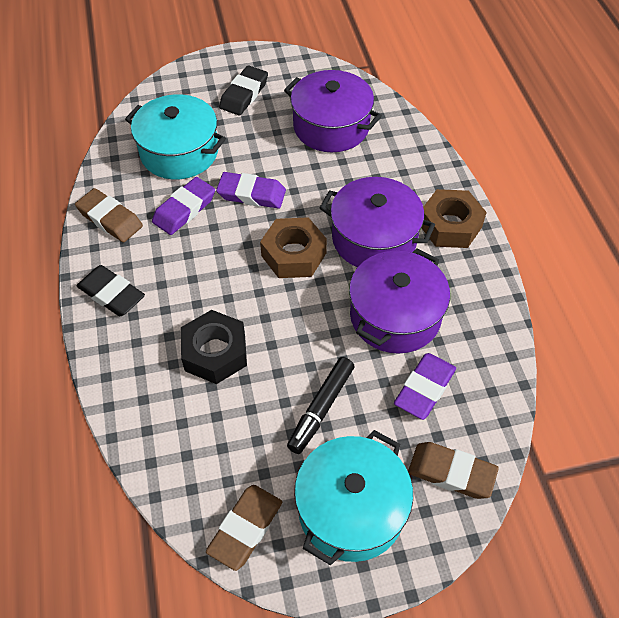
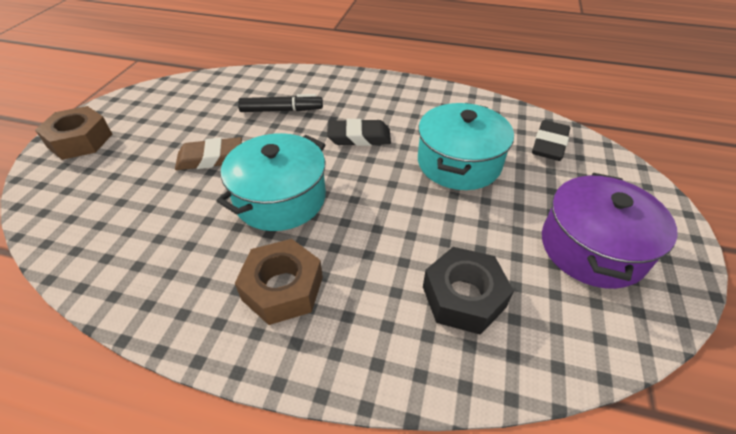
brown eraser: [75,188,143,242] [206,485,282,571] [408,442,499,499] = 3 -> [175,137,242,170] = 1
purple eraser: [152,177,215,235] [216,172,286,209] [394,353,456,420] = 3 -> none = 0
purple pot: [284,70,382,152] [320,177,435,267] [349,248,450,353] = 3 -> [542,173,678,289] = 1

